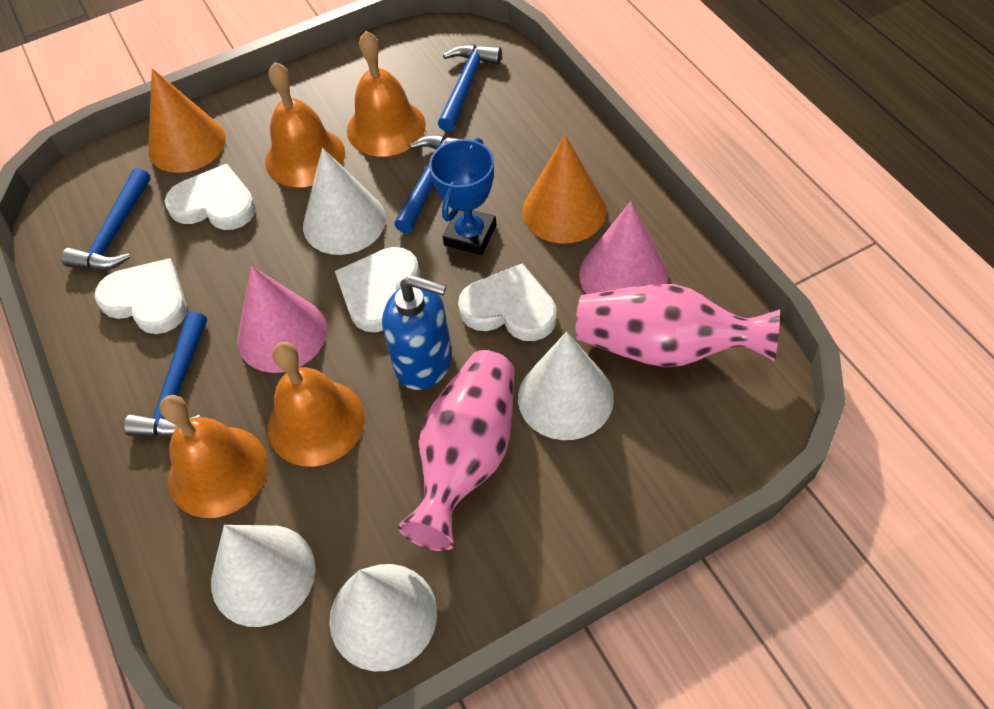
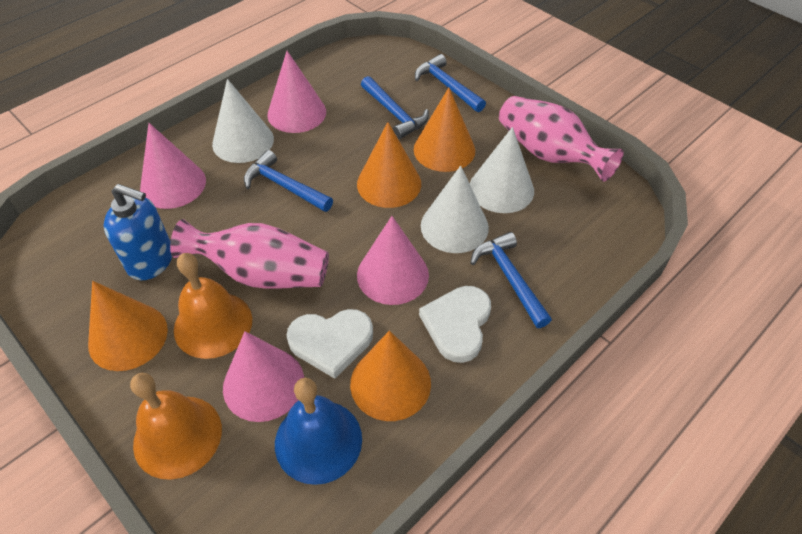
blue bell: none = 0 -> [275,378,362,485] = 1
blue trophy: [429,138,496,255] = 1 -> none = 0
orange bell: [160,395,268,518] [265,62,345,187] [268,342,365,467] [347,31,426,157] = 4 -> [130,373,222,480] [174,253,252,359] = 2
orange cone: [148,68,226,173] [522,135,607,243] = 2 -> [88,281,168,371] [350,331,431,421] [357,122,421,208] [414,88,475,172] = 4
pink cone: [237,266,327,373] [579,201,668,294] = 2 -> [140,123,206,209] [223,331,304,422] [267,51,326,133] [357,216,429,305] = 4
white cone: [211,525,315,627] [303,148,386,255] [329,564,437,671] [518,332,614,440] = 4 -> [212,79,274,163] [421,166,489,253] [470,127,534,213] = 3
white heart: [94,258,187,334] [165,164,256,230] [335,247,420,332] [458,263,557,341] = 4 -> [287,309,373,379] [419,286,491,363] = 2

